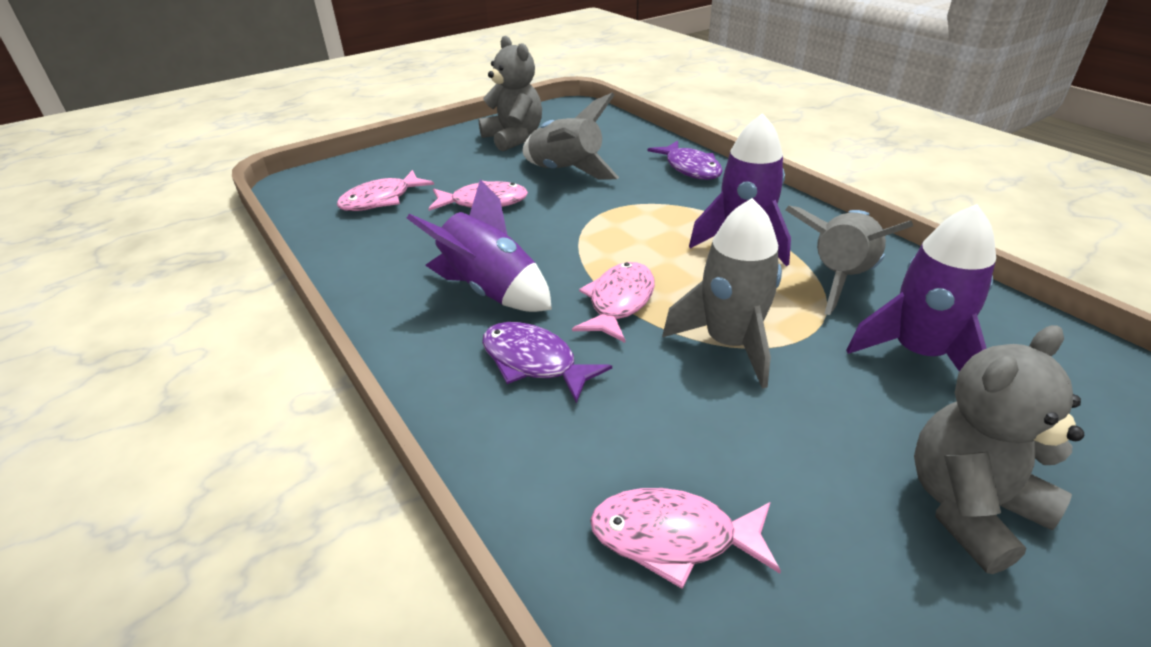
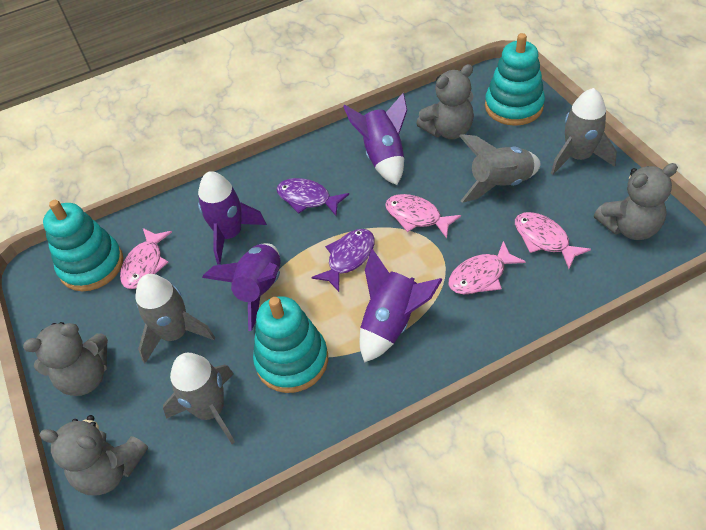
grey rocket: [523,93,619,180] [662,198,782,389] [785,206,913,315] = 3 -> [135,274,215,363] [163,353,235,444] [460,134,541,203] [551,88,617,175] = 4
grey teddy bear: [479,36,542,151] [914,325,1084,574] = 2 -> [23,322,108,396] [39,415,148,495] [416,64,474,139] [594,163,678,240] = 4
purple rocket: [407,180,552,312] [689,113,791,266] [846,204,996,371] = 3 -> [198,171,267,265] [202,243,281,331] [343,93,407,185] [359,249,443,363] = 4
turquoise stacking toy: none = 0 -> [43,200,123,291] [253,296,328,393] [485,33,545,126] = 3

